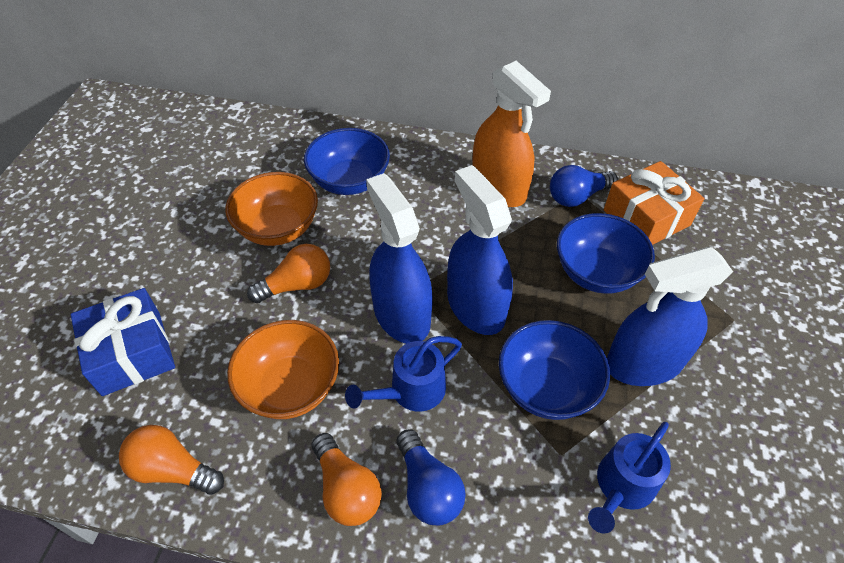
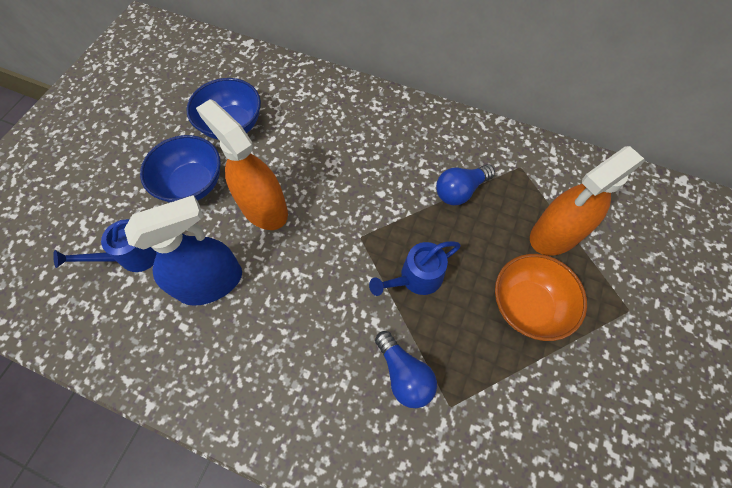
blue bowl: [304,128,390,195] [499,320,610,420] [557,213,655,294] = 3 -> [140,135,221,203] [186,78,261,140] = 2
blue gift: [71,288,175,396] = 1 -> none = 0
blue spray bottle: [366,173,433,344] [447,165,513,335] [607,247,733,386] = 3 -> [124,195,242,306] = 1
orange bowl: [225,172,318,246] [227,320,339,419] = 2 -> [495,254,587,341] = 1
orange gift: [604,161,705,245] = 1 -> none = 0
orange light bulb: [119,425,224,495] [247,244,330,303] [311,433,382,526] = 3 -> none = 0
orange spray bottle: [472,61,551,207] = 1 -> [196,99,288,230] [530,146,646,256] = 2

